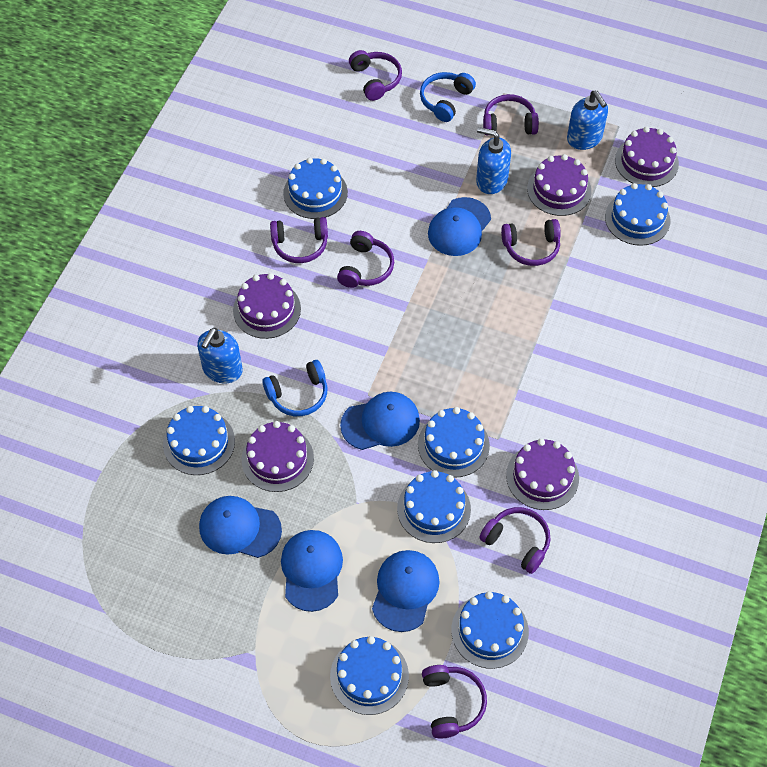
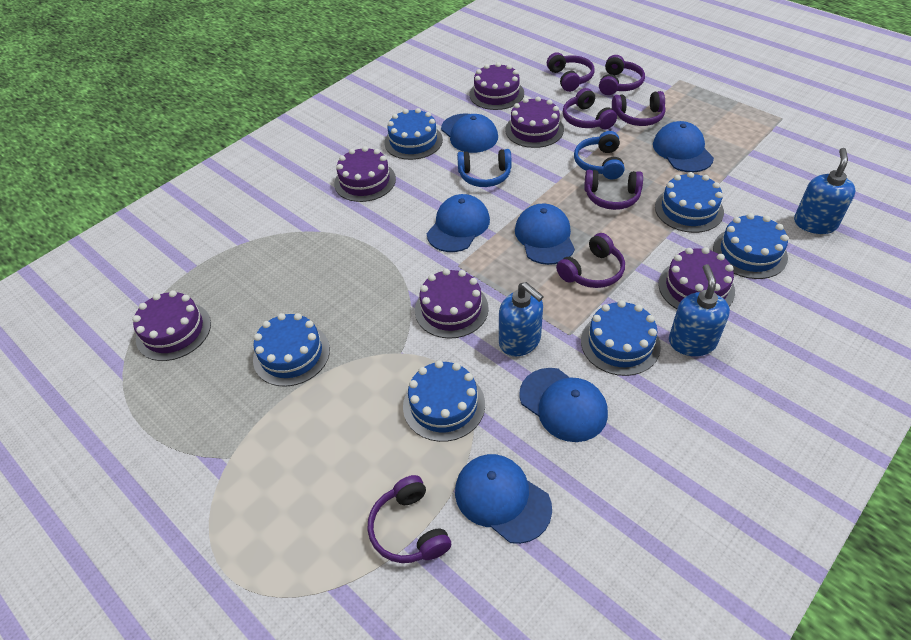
blue cake: [163,406,235,475] [283,158,348,219] [330,636,409,715] [397,470,471,543] [418,407,490,478] [451,591,529,669] [605,183,670,246] = 7 -> [253,313,330,387] [384,108,443,160] [403,360,485,442] [581,300,661,376] [655,172,724,233] [713,213,789,279] = 6
blue cap: [199,496,282,558] [281,530,343,612] [340,392,420,450] [372,550,439,632] [428,197,491,256] = 5 -> [427,194,490,252] [441,114,498,153] [455,454,552,544] [515,203,575,265] [519,368,608,442] [653,121,714,172] = 6
purple cake: [233,273,301,339] [242,421,314,492] [506,439,579,510] [527,154,592,216] [615,126,679,187] = 5 -> [132,290,211,361] [334,146,396,202] [415,269,489,339] [469,62,524,110] [505,96,564,148] [658,247,735,309] = 6

